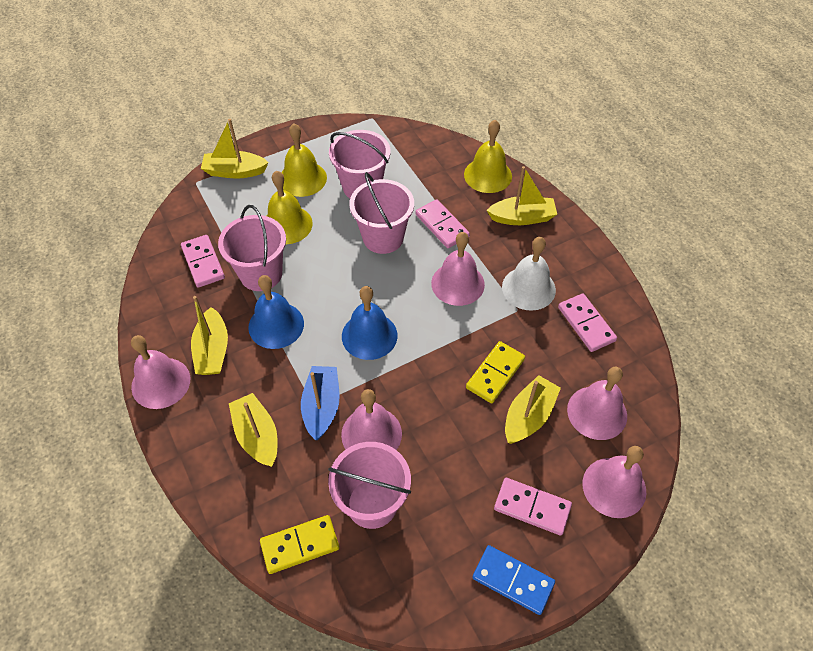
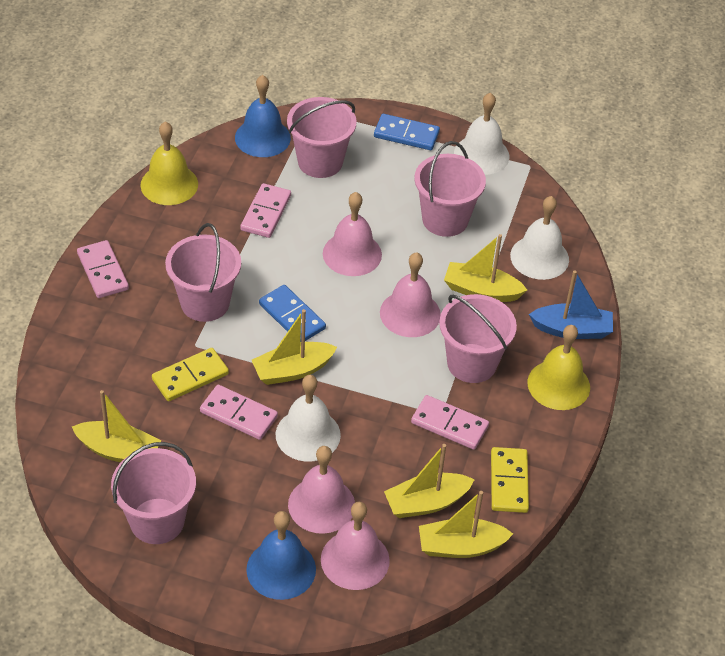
blue domino: [472,545,555,615] = 1 -> [259,285,326,342] [374,114,440,150] = 2
pink bell: [131,335,190,409] [341,389,402,450] [431,232,485,306] [567,367,627,440] [583,446,646,518] = 5 -> [288,446,355,534] [321,502,390,590] [323,192,382,276] [380,252,441,337] = 4
pink bucket: [218,205,286,291] [328,442,411,529] [329,130,391,198] [349,172,414,254] = 4 -> [111,442,196,544] [165,223,241,322] [287,97,357,178] [414,141,486,237] [439,294,517,383] = 5
white bell: [502,237,556,311] = 1 -> [276,375,341,462] [454,93,510,175] [510,196,569,280] = 3
yellow bell: [267,171,313,244] [281,123,327,197] [464,120,512,193] = 3 -> [140,122,198,205] [528,325,590,410] = 2

